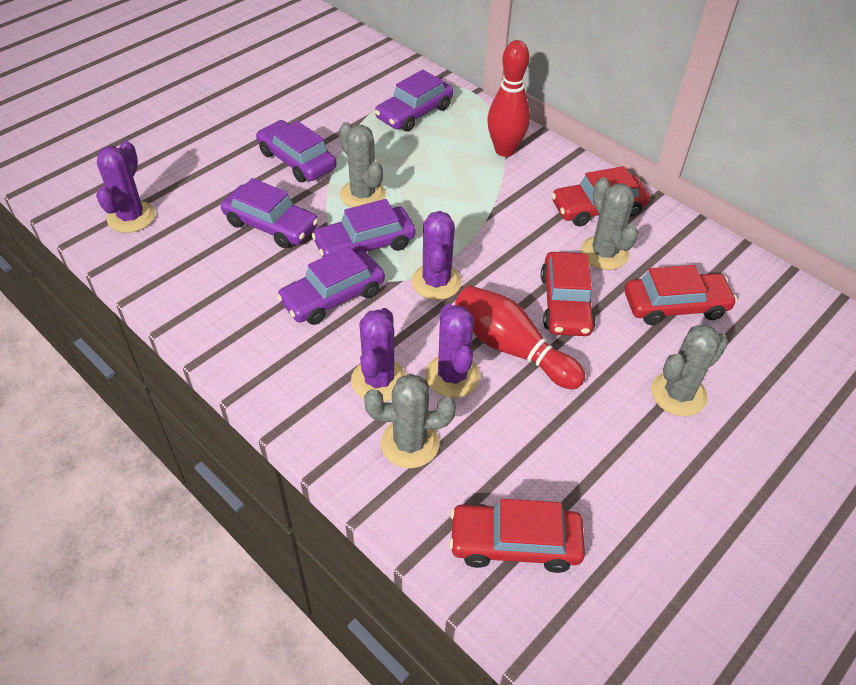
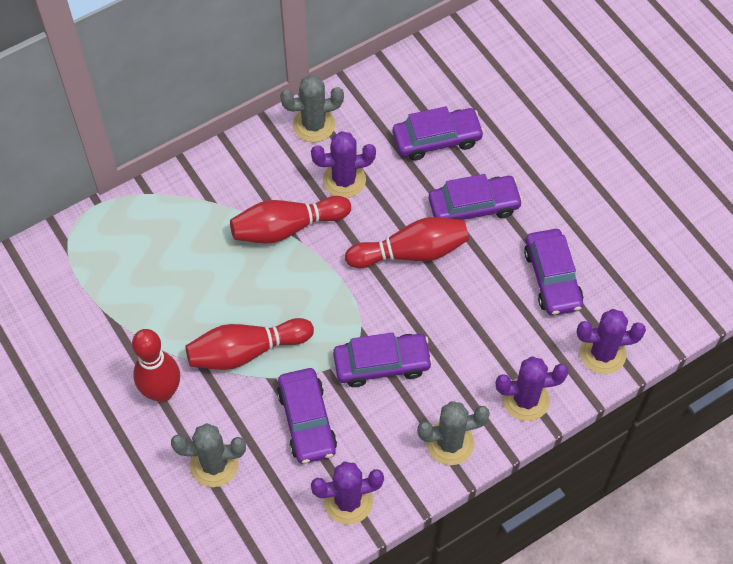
grey cactus: [339,122,386,208] [364,374,456,468] [580,177,638,270] [651,324,728,416] = 4 -> [171,423,246,487] [280,75,344,142] [417,401,490,465] = 3
red bowling pin: [455,285,585,389] [487,40,530,157] = 2 -> [132,329,180,402] [186,318,314,370] [230,196,351,244] [345,217,469,268] = 4
red car: [449,499,585,573] [541,252,596,336] [551,166,650,226] [625,265,737,325] = 4 -> none = 0

